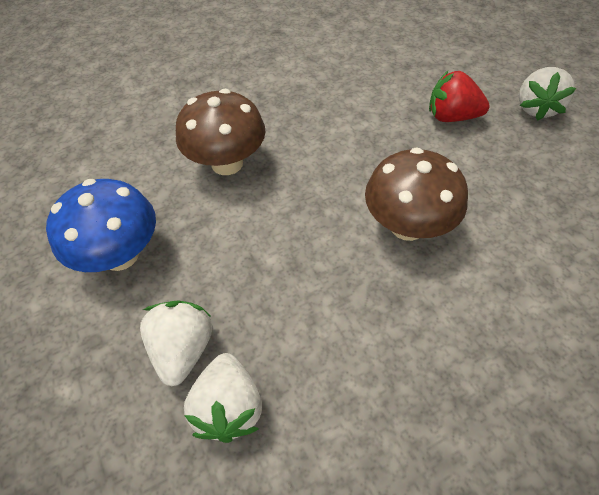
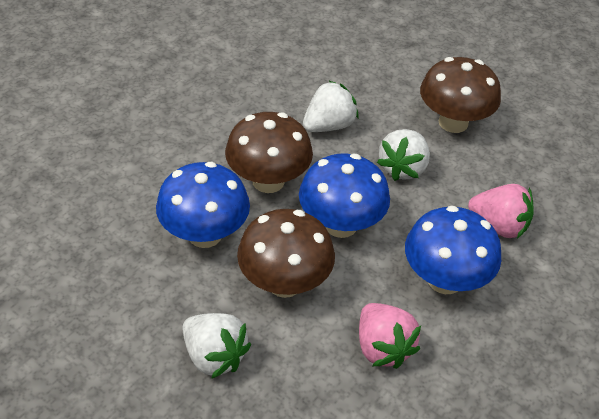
blue mushroom: [46,179,156,272] = 1 -> [156,162,250,248] [299,153,390,238] [405,205,501,294] = 3
brown mushroom: [176,89,266,175] [365,147,468,241] = 2 -> [225,112,313,193] [237,209,335,298] [420,57,501,133] = 3
pink strawberry: none = 0 -> [359,303,421,369] [468,184,534,239] = 2
red strawberry: [429,71,490,122] = 1 -> none = 0

